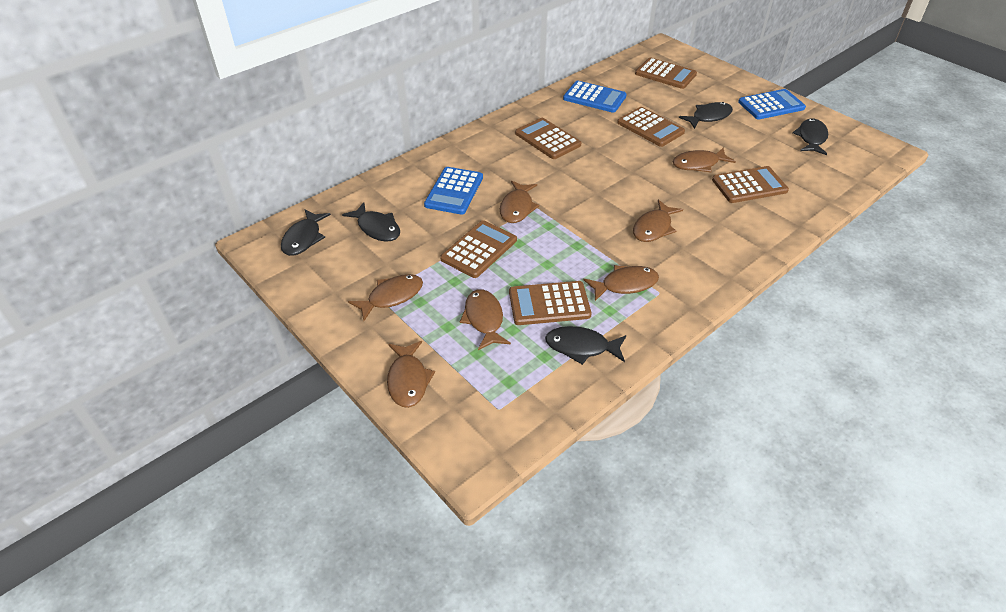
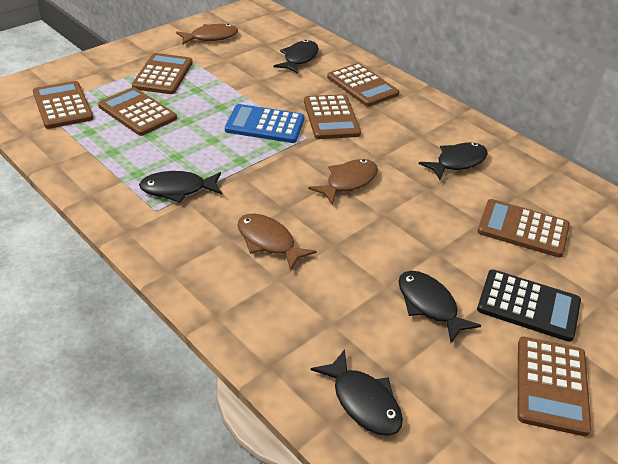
black calculator: none = 0 -> [477,270,581,342] = 1
blue calculator: [424,167,483,215] [563,81,627,113] [738,89,806,119] = 3 -> [225,104,304,143] = 1
brown calculator: [440,220,517,278] [509,281,592,325] [515,118,582,159] [617,107,685,147] [635,58,697,89] [712,166,789,203] = 6 -> [33,81,94,129] [98,87,177,136] [132,53,193,94] [304,94,361,139] [327,63,399,107] [477,199,570,258] [518,337,592,436] = 7
brown fish: [348,274,423,321] [387,341,435,408] [460,289,511,350] [500,181,540,223] [584,265,659,301] [633,200,683,242] [672,148,736,172] = 7 -> [176,24,238,44] [238,214,316,271] [308,159,378,205] = 3

